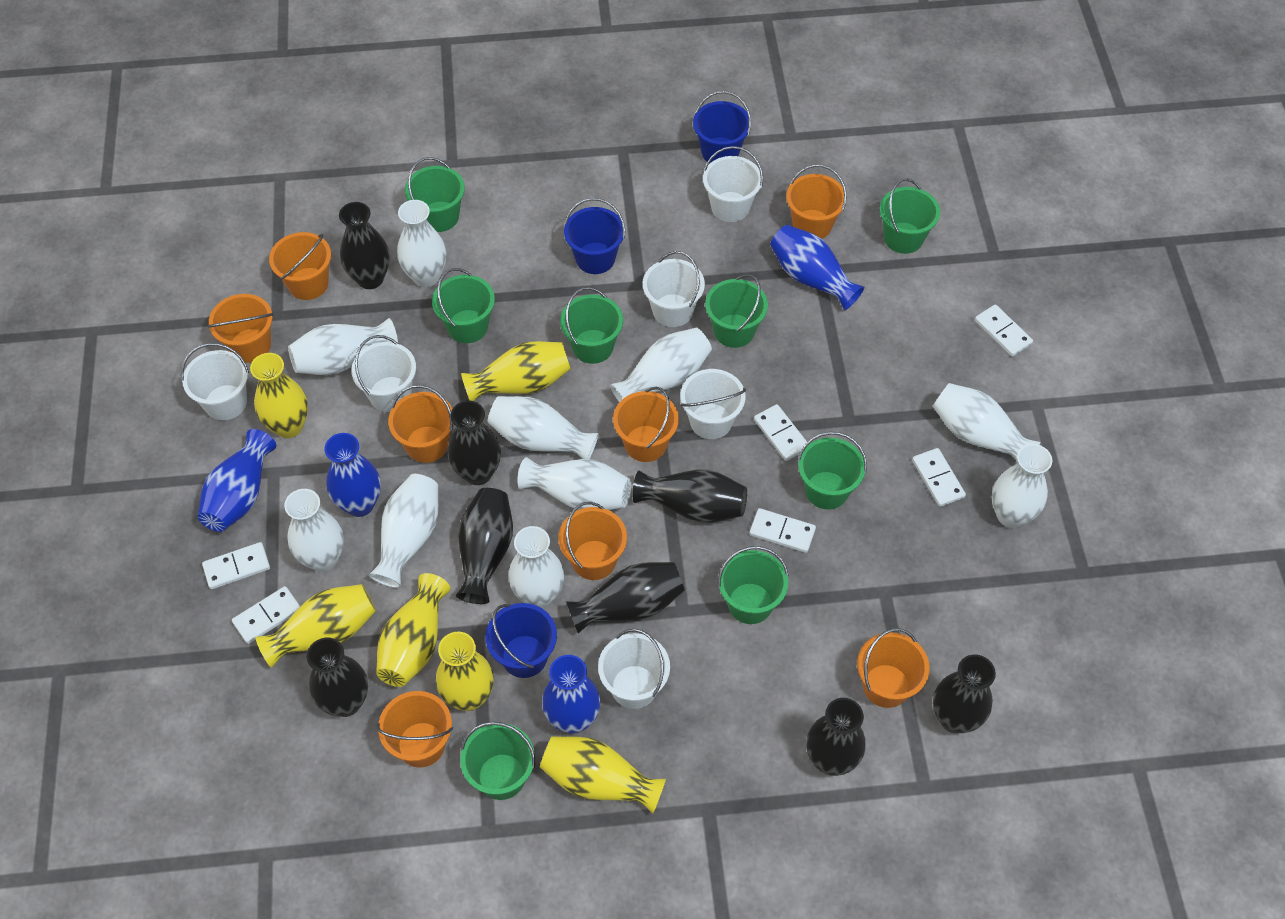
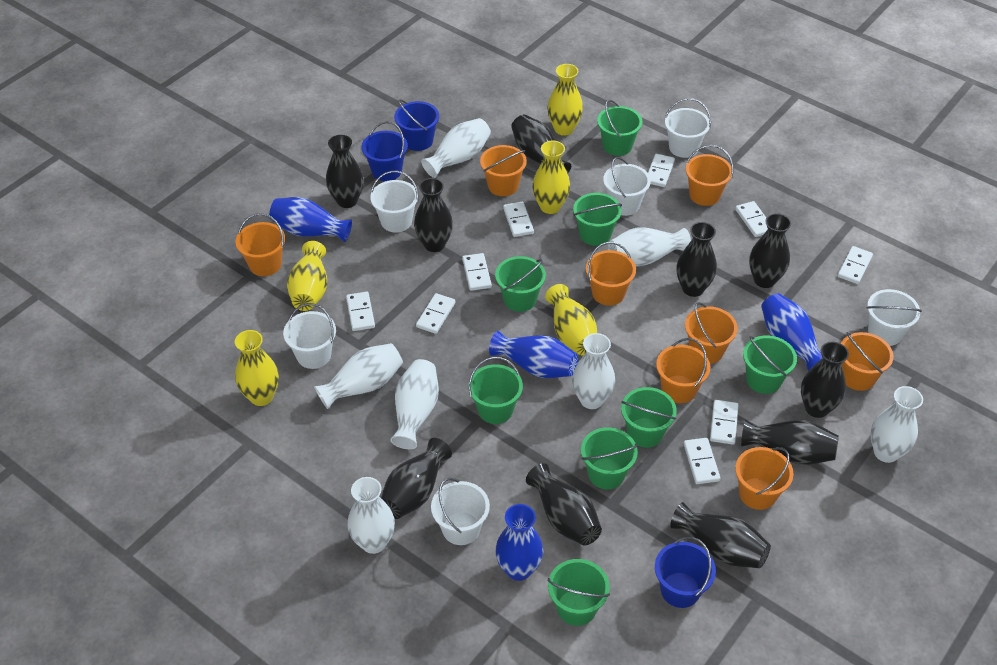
black vase: [307,638,368,717] [339,202,390,289] [448,401,501,485] [456,488,513,604] [566,562,685,634] [632,469,747,523] [806,698,865,776] [933,655,996,733] = 8 -> [326,135,364,208] [381,438,452,519] [414,178,453,252] [511,115,571,174] [526,463,602,545] [670,502,771,568] [676,222,717,297] [741,420,839,465] [749,213,791,288] [801,342,849,418] = 10
white domino: [202,542,270,589] [232,586,301,644] [749,508,816,553] [754,404,807,461] [912,448,966,507] [975,304,1033,357] = 6 -> [346,292,375,331] [416,293,456,334] [462,253,492,291] [503,202,534,237] [648,154,675,187] [684,438,720,484] [710,400,738,445] [735,201,768,237] [838,246,873,284] = 9
white vase: [284,489,344,572] [288,318,398,375] [369,474,438,588] [397,200,446,287] [487,396,599,459] [509,526,564,608] [517,457,631,510] [610,328,712,402] [933,383,1041,462] [992,444,1052,528] = 10 -> [314,343,403,409] [347,477,395,554] [390,359,439,449] [421,118,491,178] [572,333,615,409] [608,227,691,266] [871,386,923,463] = 7
yellow vase: [250,353,308,438] [255,584,376,668] [376,573,450,687] [436,632,494,711] [461,341,571,401] [540,736,666,813] = 6 -> [235,330,279,406] [287,241,327,311] [532,140,570,214] [545,284,597,356] [547,64,583,136] = 5

